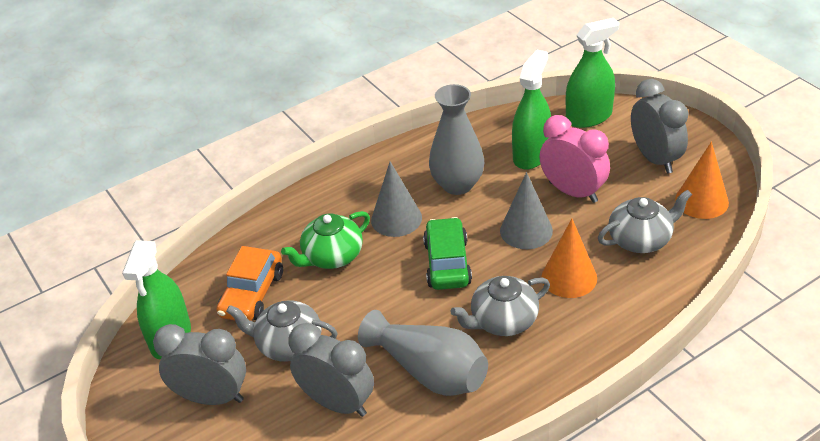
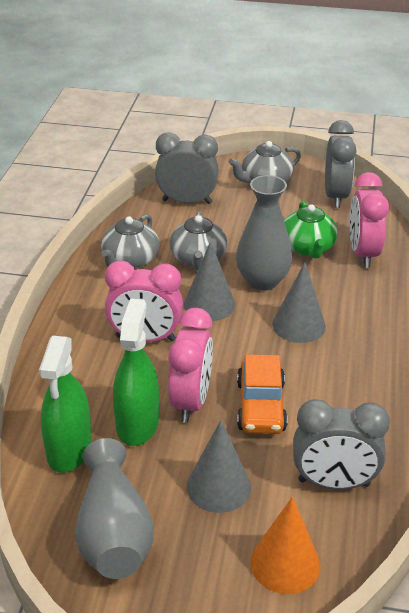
green car: [423,217,472,290] = 1 -> none = 0
green spray bottle: [122,240,191,360] [512,50,551,170] [566,18,619,128] = 3 -> [39,336,92,473] [113,298,159,446] = 2
grey cone: [371,162,422,237] [500,172,553,249] = 2 -> [184,242,235,321] [187,420,251,513] [272,262,326,343] = 3
orange cone: [541,219,597,298] [675,142,729,219] = 2 -> [251,497,321,594] = 1
pink clock: [539,115,610,203] = 1 -> [105,261,183,342] [168,308,213,423] [350,172,389,268] = 3

